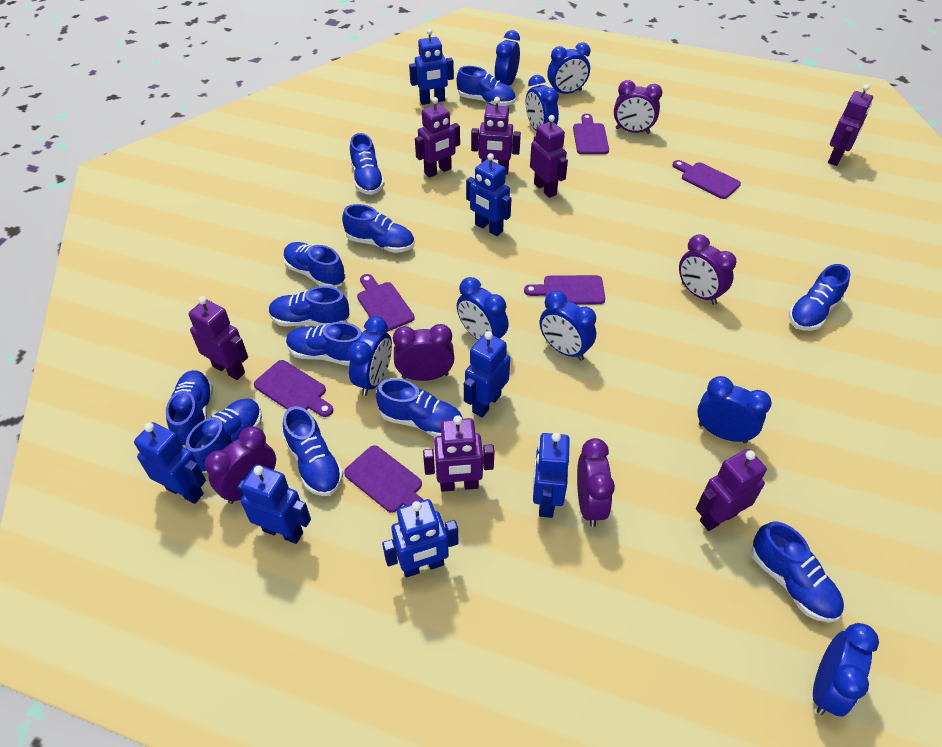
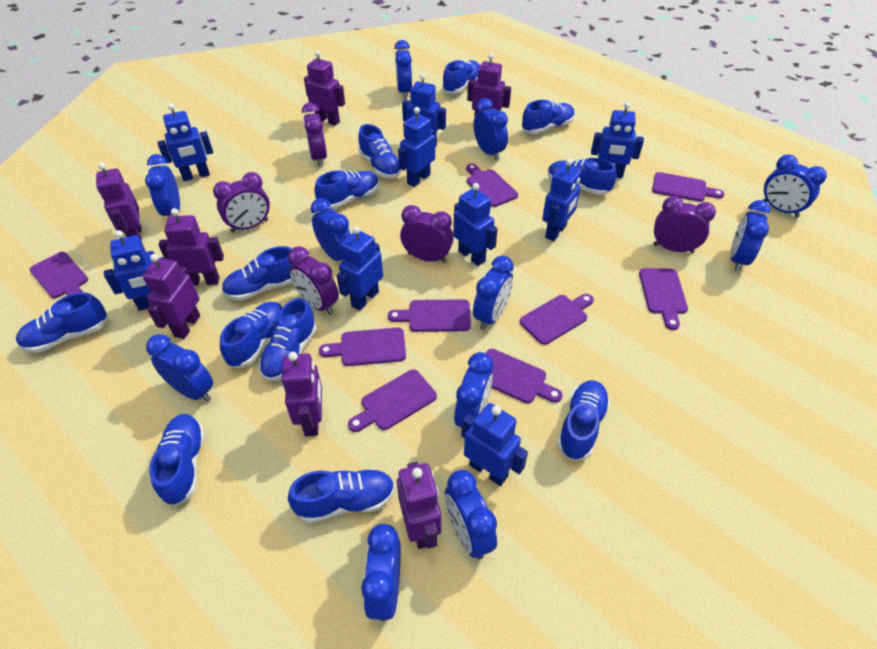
blue clock: [348,316,392,396] [457,277,509,340] [495,30,520,86] [526,75,559,131] [540,291,596,361] [548,42,590,94] [697,376,772,443] [813,623,879,716] = 8 -> [145,154,180,217] [146,334,213,402] [311,198,351,261] [361,524,401,621] [394,40,412,99] [445,470,497,559] [454,352,493,427] [473,256,514,330] [474,98,508,160] [730,200,770,272] [763,154,827,218] = 11
blue robot: [134,422,206,504] [237,464,311,544] [382,499,459,578] [409,29,454,105] [464,331,510,417] [466,153,512,236] [533,432,570,518] = 7 -> [104,230,166,311] [157,104,213,181] [337,226,383,311] [398,107,435,187] [402,74,446,147] [453,183,498,266] [461,403,528,486] [542,159,581,241] [591,102,644,178] = 9
purple cutting board: [254,360,333,417] [344,445,424,513] [357,274,415,332] [524,275,605,305] [573,114,609,154] [673,160,741,199] = 6 -> [29,252,88,298] [319,327,406,366] [348,369,437,432] [388,299,471,332] [466,164,518,207] [486,349,563,404] [520,294,594,345] [639,268,688,330] [652,172,724,202] = 9

